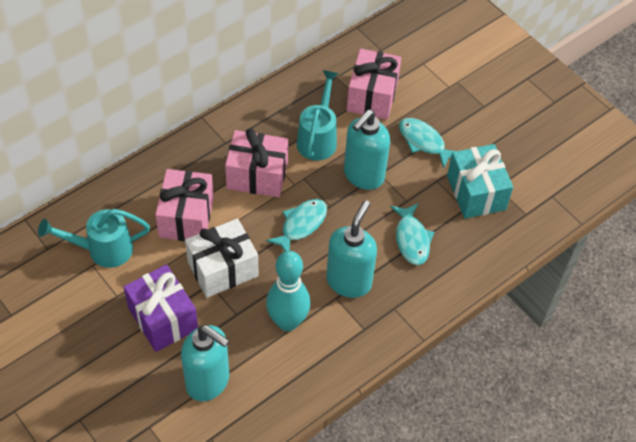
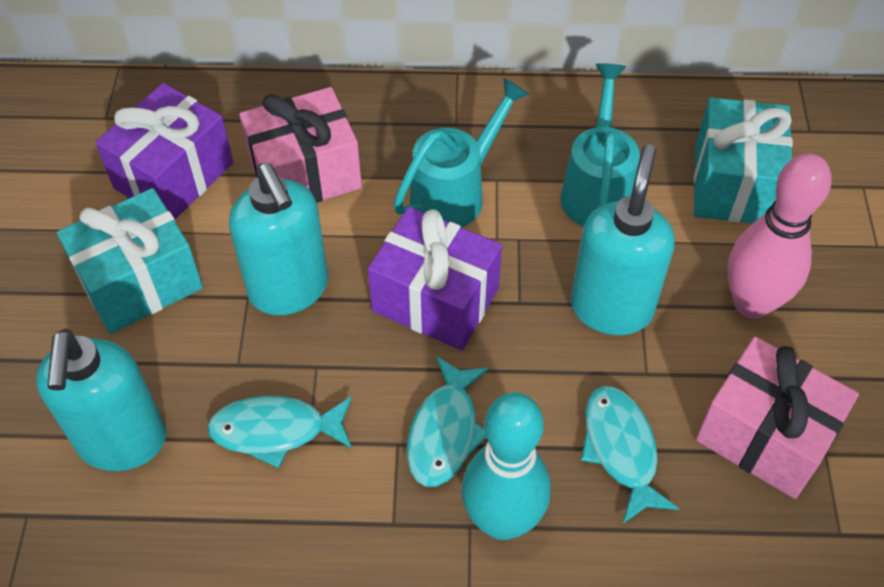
pink bowling pin: none = 0 -> [728,153,832,319] = 1
pink gift: [155,169,214,241] [225,128,288,197] [347,48,401,120] = 3 -> [239,87,362,203] [696,337,859,499] = 2
purple gift: [124,265,198,352] = 1 -> [96,83,233,219] [368,207,502,350] = 2
turquoise gift: [447,144,513,219] = 1 -> [57,188,203,334] [694,98,793,223] = 2
white gift: [185,218,258,298] = 1 -> none = 0

